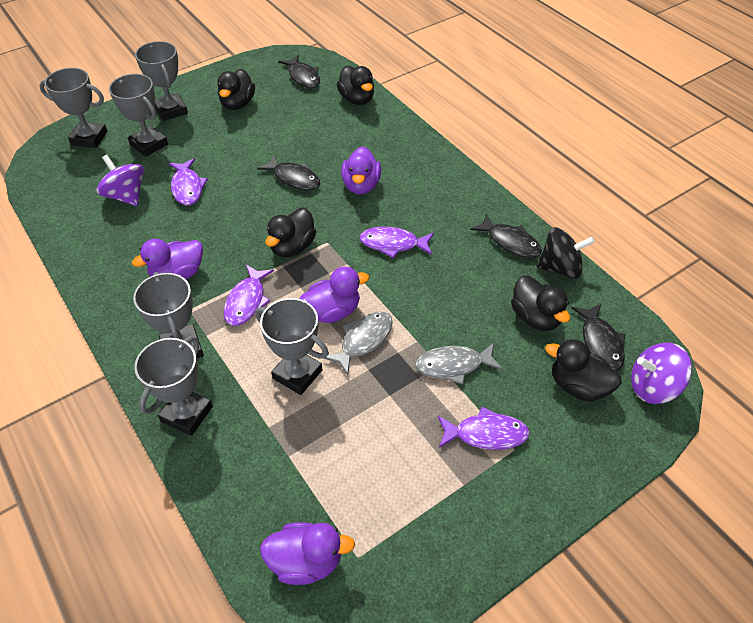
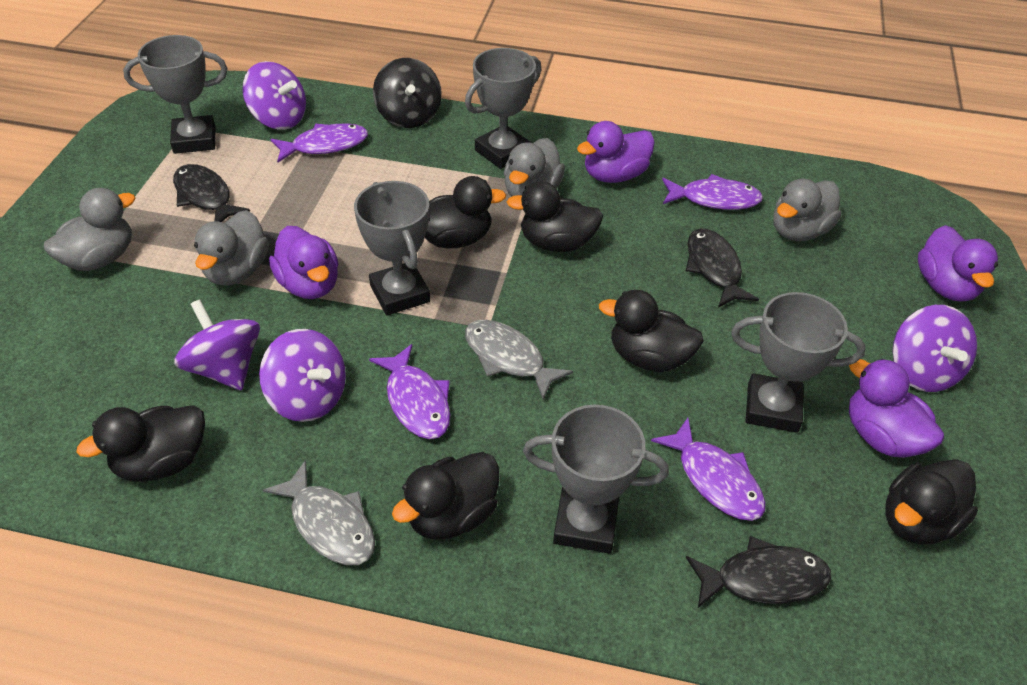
black duck: [217,69,255,110] [265,208,316,257] [336,65,374,105] [511,275,570,331] [545,339,622,402] = 5 -> [76,405,205,482] [392,452,499,540] [425,176,506,249] [507,181,603,252] [599,290,704,372] [885,459,978,544] = 6
black fish: [257,155,320,190] [279,55,320,88] [470,214,542,258] [572,303,626,371] = 4 -> [173,164,250,222] [686,228,759,308] [686,536,831,608] = 3
grey duck: none = 0 -> [44,188,135,271] [194,210,269,285] [504,138,565,196] [774,179,841,241] = 4
grey trophy: [39,68,108,148] [109,74,168,157] [133,272,204,358] [134,336,213,436] [135,41,188,121] [255,298,329,395] = 6 -> [123,35,227,154] [354,181,430,315] [465,48,541,169] [523,405,669,553] [731,292,866,433] = 5
purple spinning top: [97,155,144,206] [631,342,692,404] = 2 -> [174,299,260,390] [243,61,306,130] [259,329,346,422] [892,305,977,392] = 4

